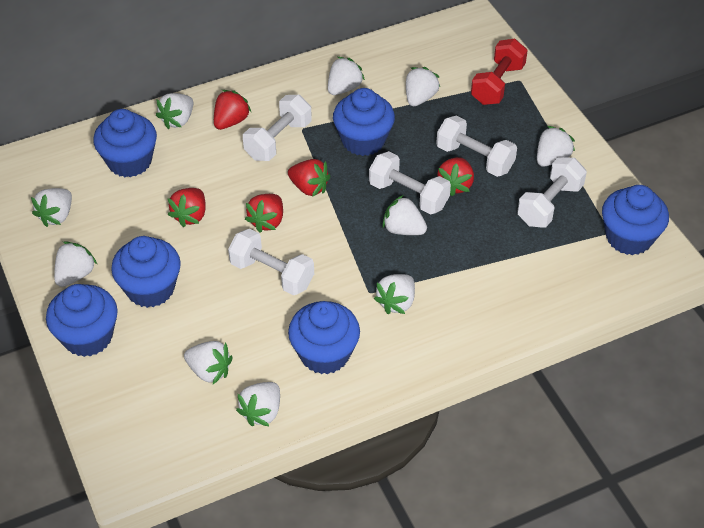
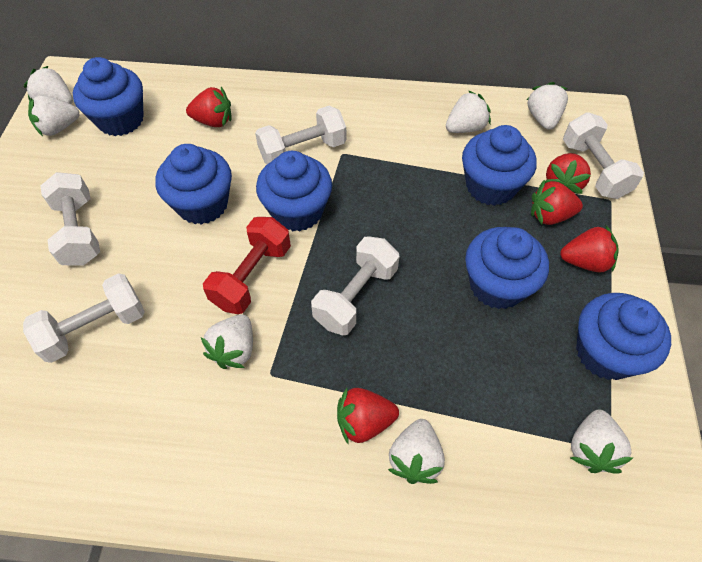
white strawberry: [31,188,72,227] [54,241,97,287] [156,93,193,129] [184,341,233,384] [236,382,280,426] [328,57,365,95] [374,274,415,314] [382,195,427,235] [406,67,440,106] [537,126,575,167] = 10 -> [24,66,73,104] [28,95,79,136] [201,314,253,369] [388,419,445,484] [446,90,491,133] [527,82,568,130] [570,410,633,473] = 7

